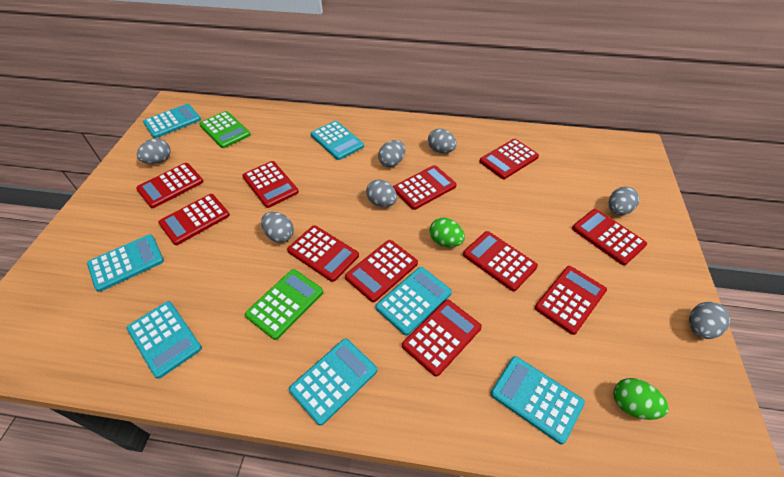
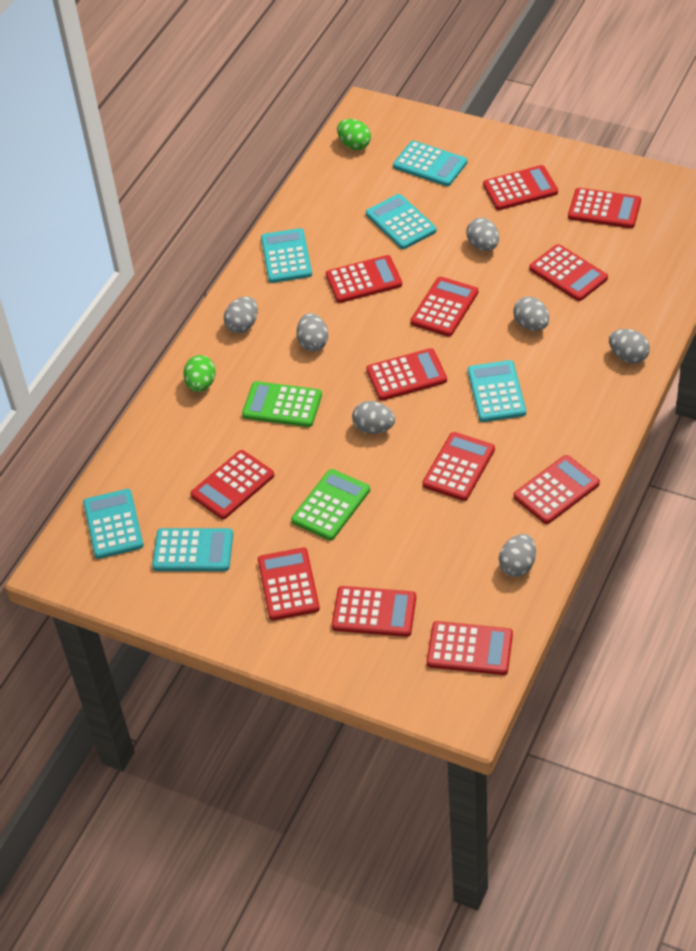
red calculator: [136,163,203,208] [158,194,230,245] [242,161,299,208] [287,225,359,282] [345,240,418,302] [393,165,457,210] [402,300,482,377] [463,231,538,291] [479,139,539,179] [535,266,607,335] [572,209,647,265] = 11 -> [190,450,274,519] [258,548,320,621] [326,255,402,303] [332,586,416,637] [366,348,447,401] [411,277,478,336] [422,432,495,501] [427,621,513,675] [483,165,558,210] [514,455,600,524] [529,244,608,301] [568,188,641,228] = 12
turquoise calculator: [87,234,164,292] [127,301,202,379] [143,104,201,138] [289,338,377,426] [311,121,364,160] [376,267,452,336] [491,356,585,444] = 7 -> [83,489,144,559] [152,528,233,571] [261,228,312,283] [366,194,437,249] [393,141,467,186] [468,360,526,422] = 6

